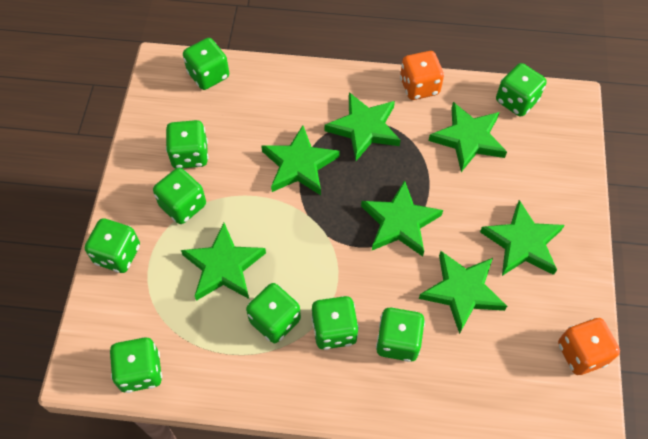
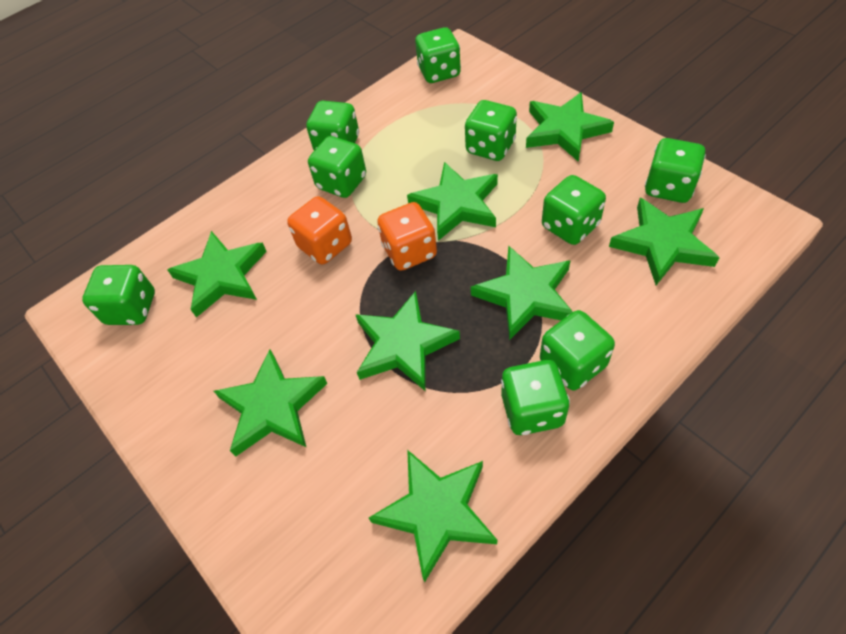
green star: [181,223,266,301] [261,125,340,195] [325,92,401,161] [361,180,443,257] [419,251,507,334] [428,102,507,172] [480,200,565,276] = 7 -> [167,231,267,318] [214,349,327,457] [355,291,460,392] [369,450,497,582] [407,162,498,241] [471,246,573,340] [526,92,614,162] [609,198,720,285] = 8

